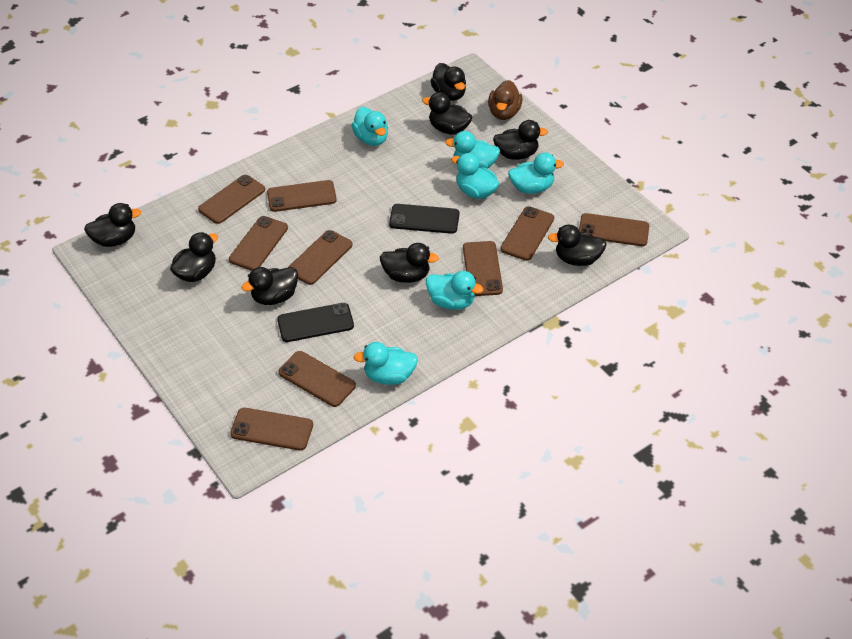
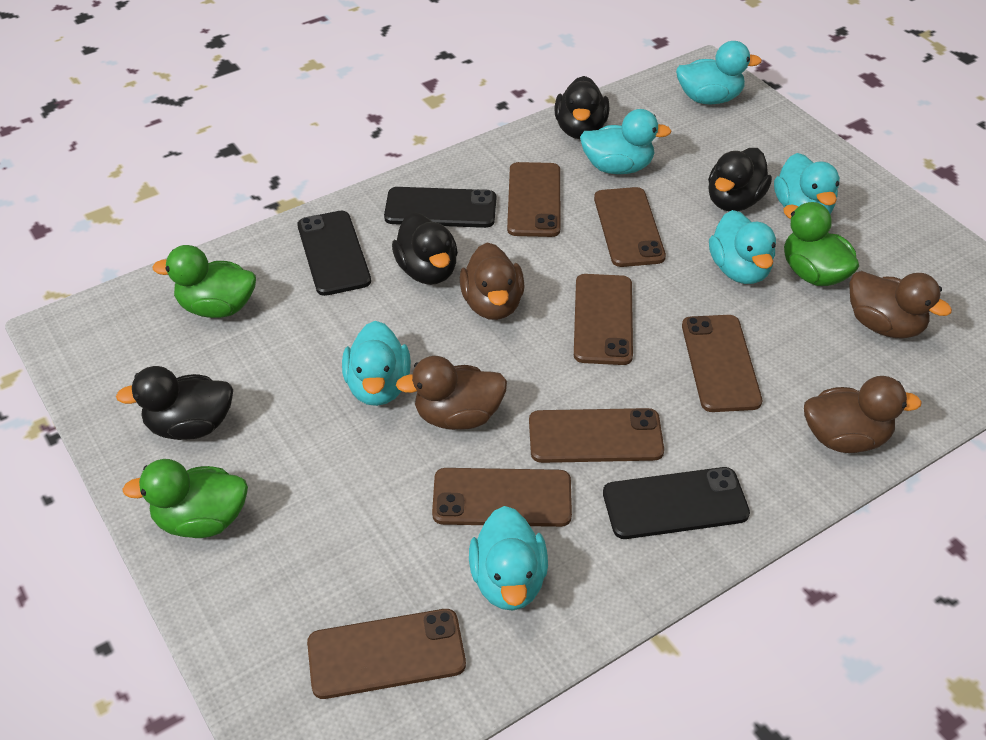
black duck: [84,203,141,247] [170,232,218,282] [242,267,298,305] [380,243,439,283] [422,92,472,135] [430,63,466,101] [493,120,548,160] [548,225,607,266] = 8 -> [116,366,233,440] [392,212,458,285] [555,76,610,139] [708,148,772,212] = 4
black phone: [277,303,354,342] [389,204,459,234] = 2 -> [297,211,371,296] [384,187,496,228] [603,467,750,539] = 3
brown duck: [488,80,523,120] = 1 -> [396,356,507,430] [460,242,525,320] [804,376,922,453] [850,271,952,339] = 4
brown phone: [198,175,265,224] [229,216,288,271] [230,408,313,451] [267,180,337,212] [279,351,356,407] [289,230,352,285] [463,241,503,296] [500,206,554,261] [579,213,649,246] = 9 -> [307,609,466,699] [432,468,572,527] [507,162,560,237] [529,408,664,463] [574,274,633,365] [594,187,666,267] [682,315,762,412] = 7
green duck: none = 0 -> [122,459,248,538] [152,245,256,318] [783,202,859,286] = 3

